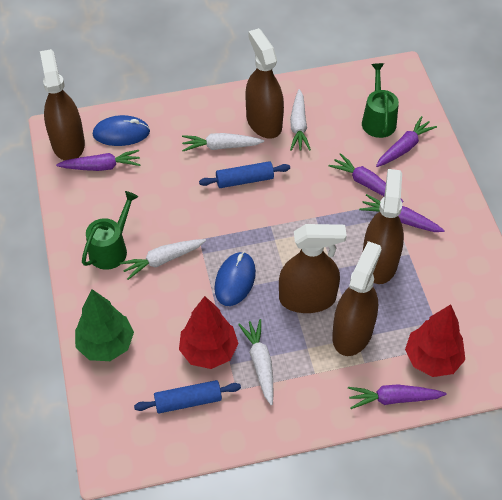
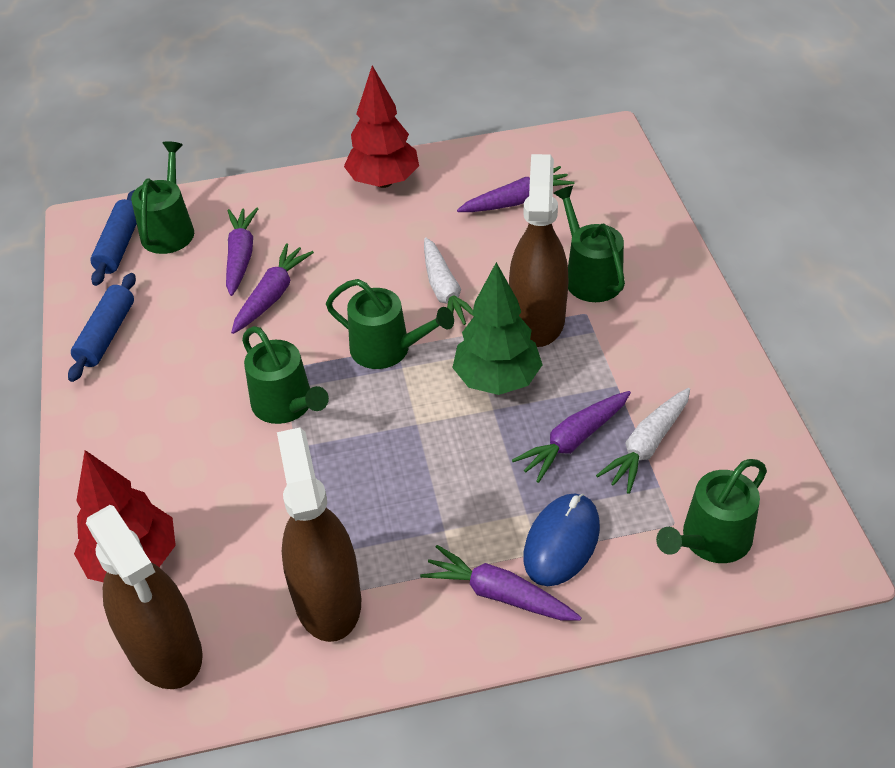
blue mouse: [93,115,150,146] [214,252,256,306] = 2 -> [524,493,600,586] = 1
brown spray bottle: [40,49,85,161] [246,28,284,139] [279,224,347,313] [332,241,382,356] [363,169,404,284] = 5 -> [86,505,203,689] [277,427,361,642] [509,154,569,347] = 3
green watering can: [82,191,138,270] [362,63,399,138] = 2 -> [131,141,194,254] [242,326,329,424] [326,279,454,369] [554,186,625,302] [656,459,767,563] = 5
white carrot: [120,239,206,280] [182,133,264,151] [238,319,273,405] [290,89,311,151] = 4 -> [424,237,474,325] [596,388,690,494] = 2

